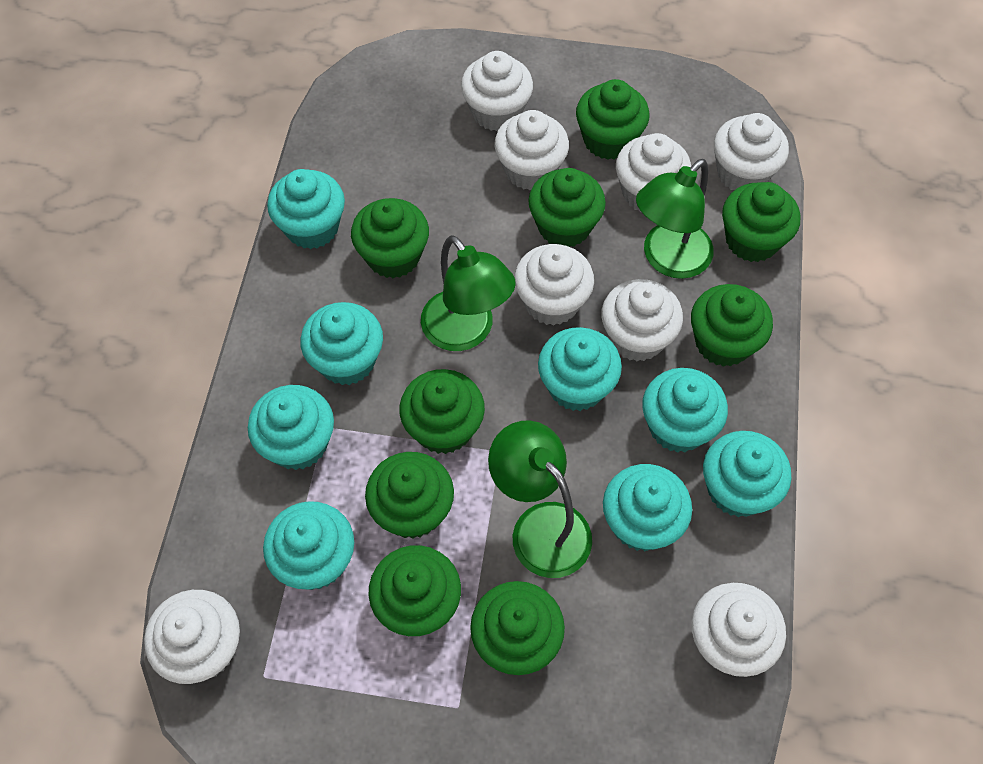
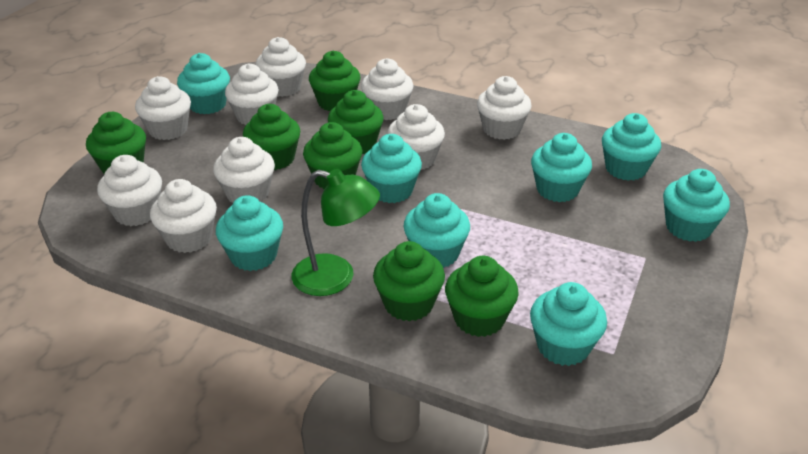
green cupcake: [351,198,429,278] [365,452,454,539] [369,545,461,636] [399,369,485,454] [470,581,565,675] [528,168,606,247] [576,79,650,160] [691,284,773,367] [722,182,800,262] = 9 -> [86,112,146,174] [243,104,300,170] [303,122,362,189] [309,51,360,111] [328,90,384,154] [373,241,445,321] [445,256,519,337] = 7
green lamp: [421,235,516,351] [488,420,592,578] [636,159,714,279] = 3 -> [292,169,380,296] = 1
white cupcake: [144,590,240,684] [461,51,533,131] [494,110,569,190] [514,244,594,326] [601,279,683,361] [616,133,691,212] [692,583,786,677] [714,113,789,190] = 8 -> [97,155,162,226] [135,76,191,140] [150,179,217,253] [213,137,275,203] [225,63,279,125] [255,37,306,97] [361,58,413,120] [387,104,445,170] [477,76,532,140] = 9

